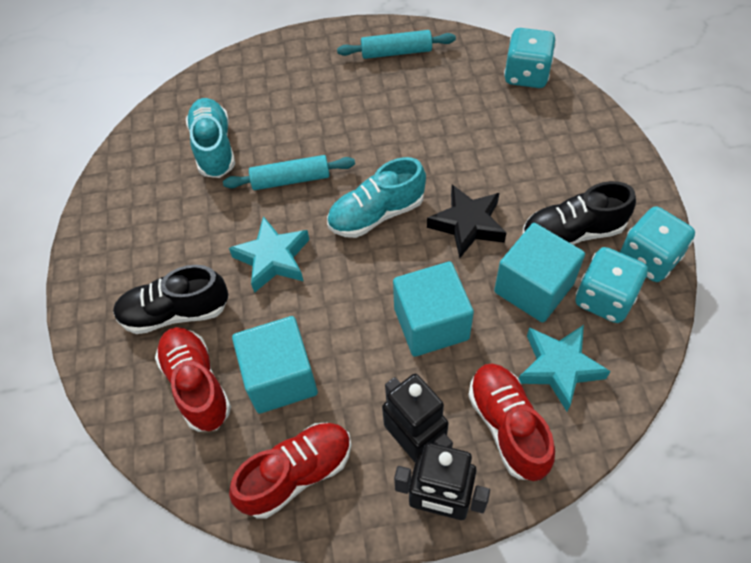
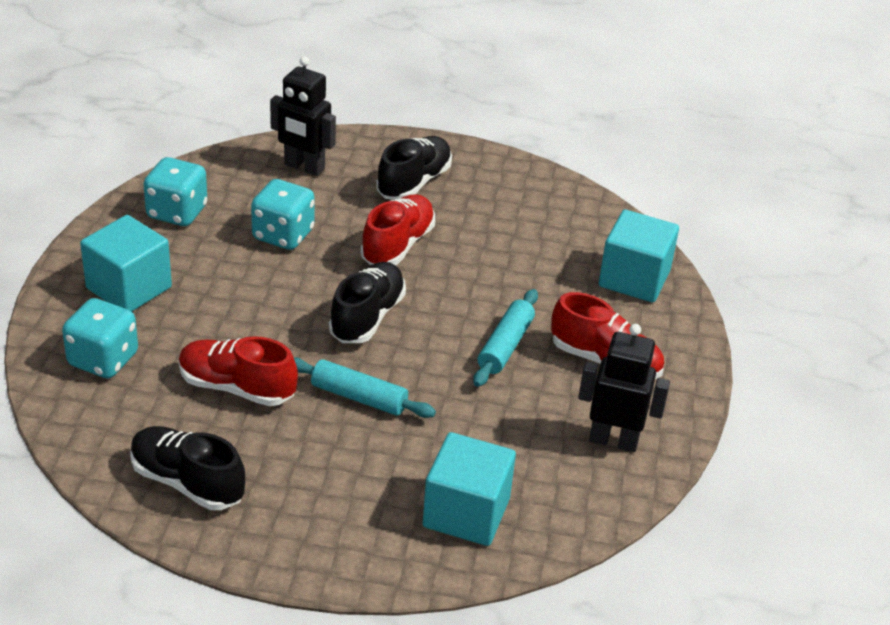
black shoe: [113,265,228,334] [522,181,636,245] = 2 -> [130,426,245,510] [329,262,406,343] [376,136,452,200] = 3
black star: [427,185,506,258] = 1 -> none = 0
turquoise shoe: [186,98,235,178] [327,157,426,238] = 2 -> none = 0
turquoise star: [229,216,309,293] [519,325,611,411] = 2 -> none = 0

